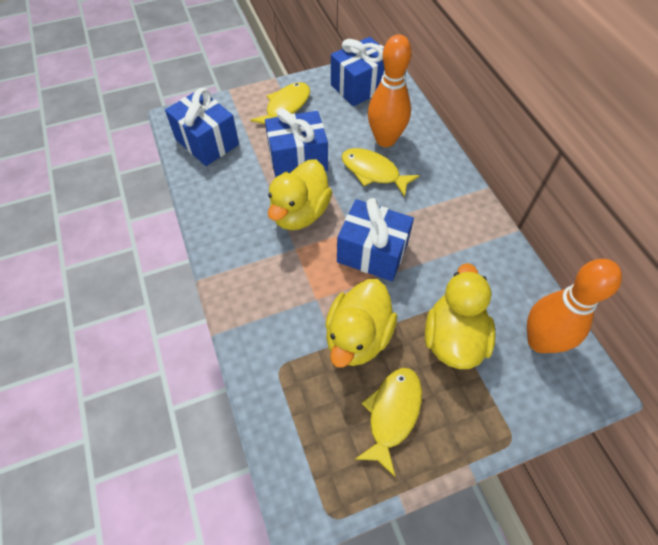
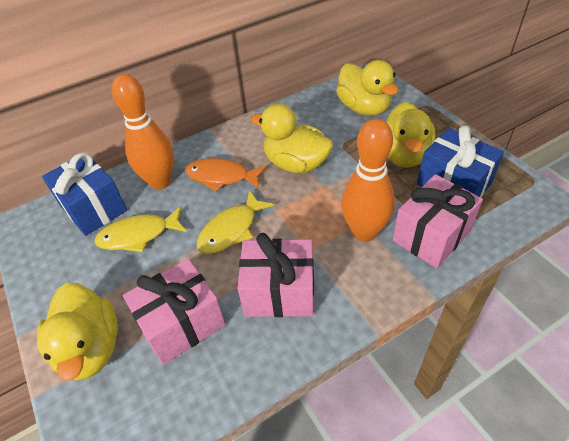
blue gift: [165,88,239,166] [265,109,328,178] [331,37,385,106] [337,198,414,281] = 4 -> [42,152,127,236] [417,126,504,197] = 2
orange fish: none = 0 -> [185,158,267,192] = 1
pink gift: none = 0 -> [123,258,226,365] [237,233,314,317] [393,174,483,268] = 3
yellow duck: [268,159,332,230] [325,279,397,368] [425,263,496,369] = 3 -> [37,283,118,381] [251,104,333,173] [336,60,398,116] [386,102,436,168] = 4
yellow fish: [250,82,310,124] [341,148,420,197] [355,368,422,477] = 3 -> [94,206,187,252] [197,190,274,254] = 2

